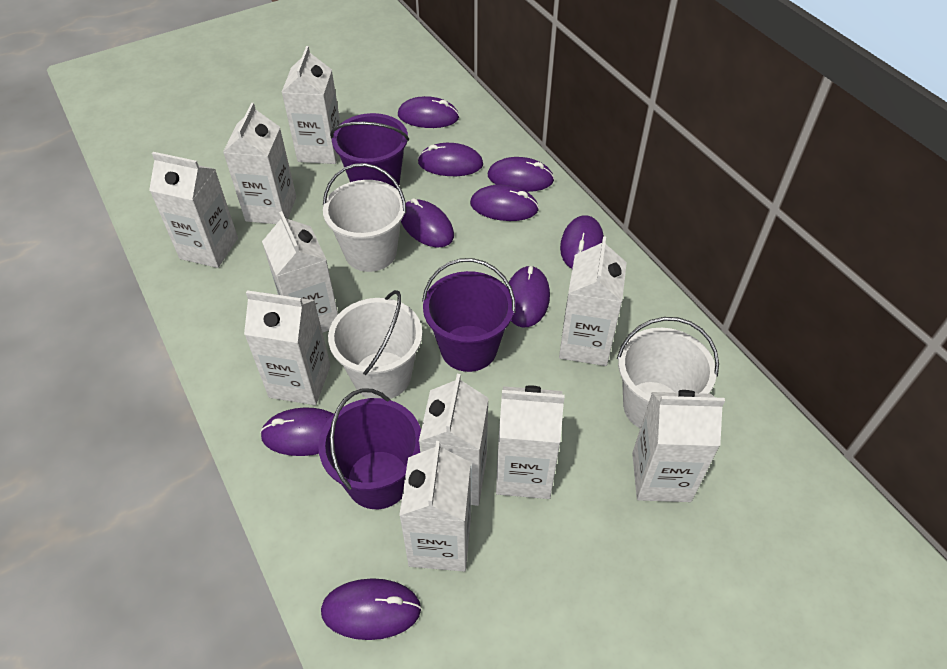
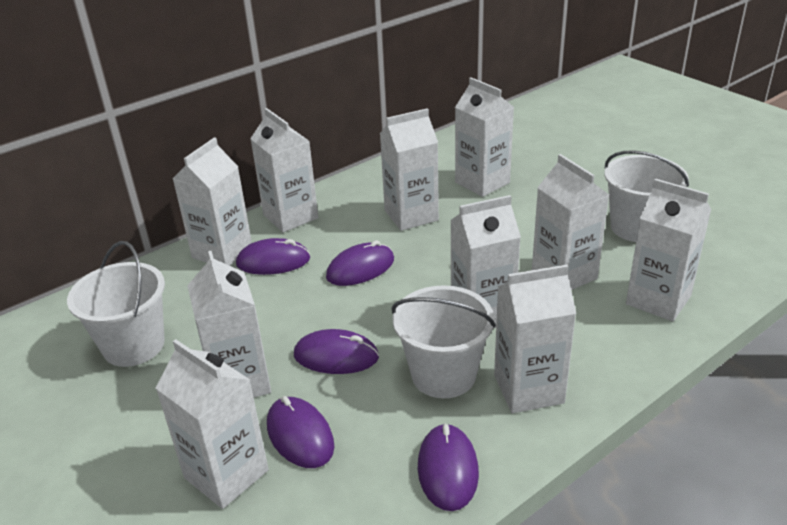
purple bucket: [318,388,421,509] [330,113,409,189] [422,258,516,372] = 3 -> none = 0
purple mouse: [260,407,334,456] [321,578,421,640] [398,96,459,128] [401,198,454,248] [418,143,483,176] [470,185,539,221] [488,157,554,192] [509,266,550,328] [560,215,604,269] = 9 -> [236,238,310,275] [267,396,335,468] [294,329,379,374] [326,240,394,286] [418,423,479,511] = 5

